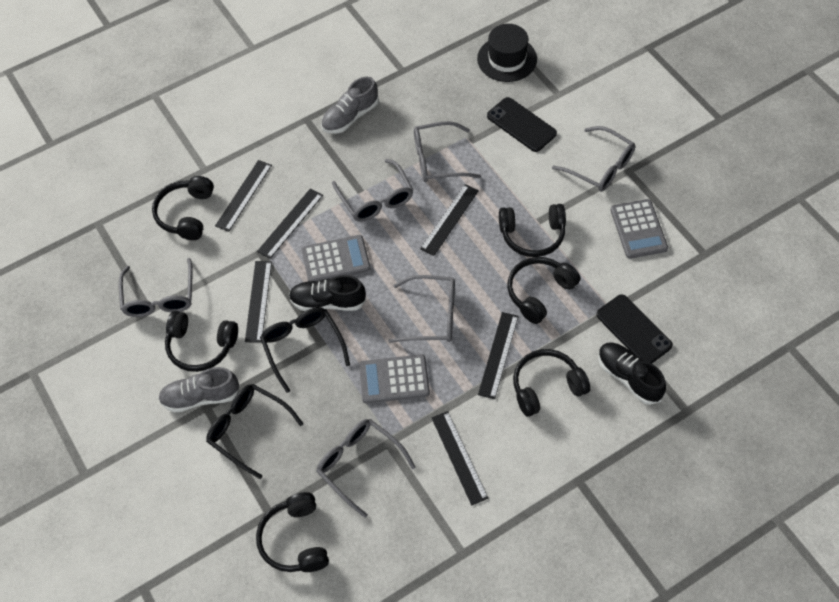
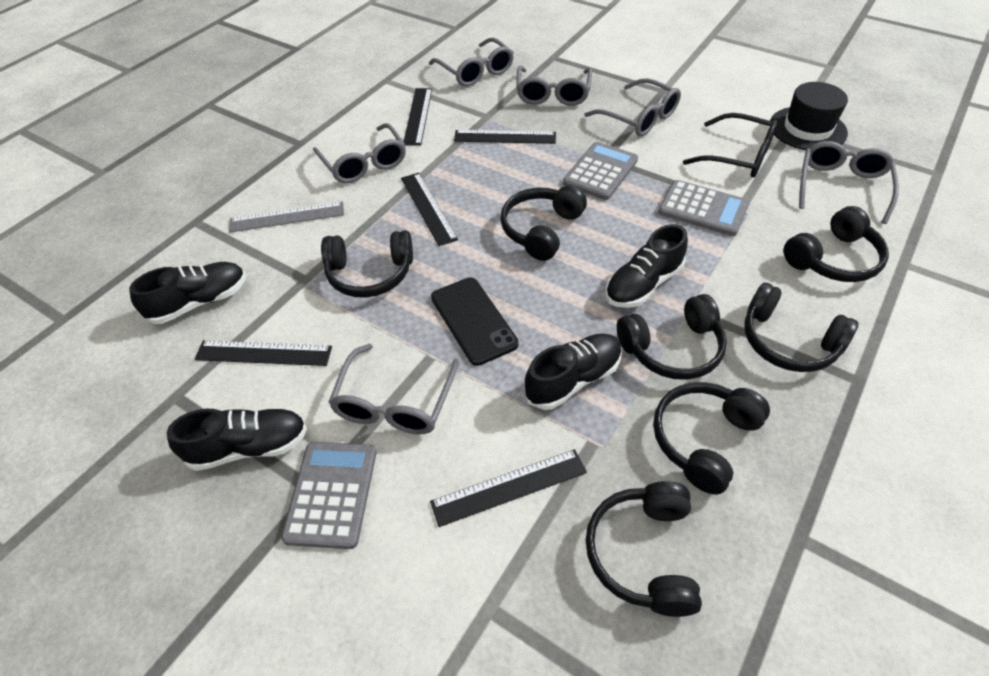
black glasses: [206,384,304,479] [260,307,350,393] = 2 -> [683,113,778,178] = 1
black headphones: [152,176,214,240] [165,311,238,372] [256,492,329,572] [499,204,566,257] [507,257,580,324] [513,349,590,417] = 6 -> [321,230,413,298] [500,185,587,261] [586,481,702,617] [617,294,727,380] [653,382,770,494] [745,283,859,372] [784,206,889,282] = 7
black phone: [487,97,557,152] [596,295,673,364] = 2 -> [431,277,519,366] = 1
black ruler: [215,160,272,232] [245,261,272,343] [257,188,323,259] [420,184,479,256] [431,411,488,505] [478,312,519,399] = 6 -> [195,340,332,366] [401,173,458,246] [404,88,432,146] [430,449,587,527] [454,130,556,144] = 5
black shoe: [289,275,366,311] [598,343,666,405] = 2 -> [129,262,246,324] [167,409,307,471] [524,333,622,410] [605,224,688,308] = 4
grey ruler: none = 0 -> [229,201,344,232] = 1
grey shoe: [158,367,240,413] [321,76,379,134] = 2 -> none = 0

